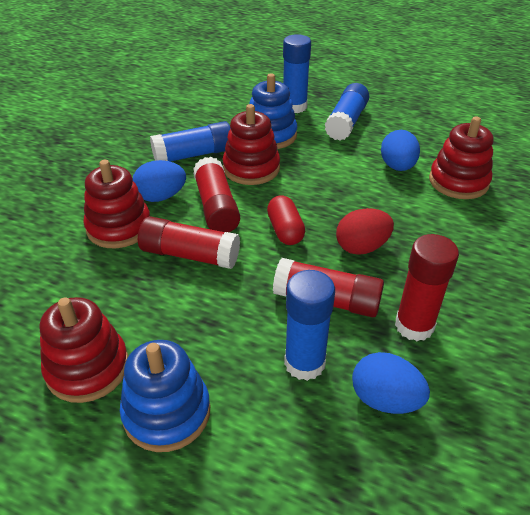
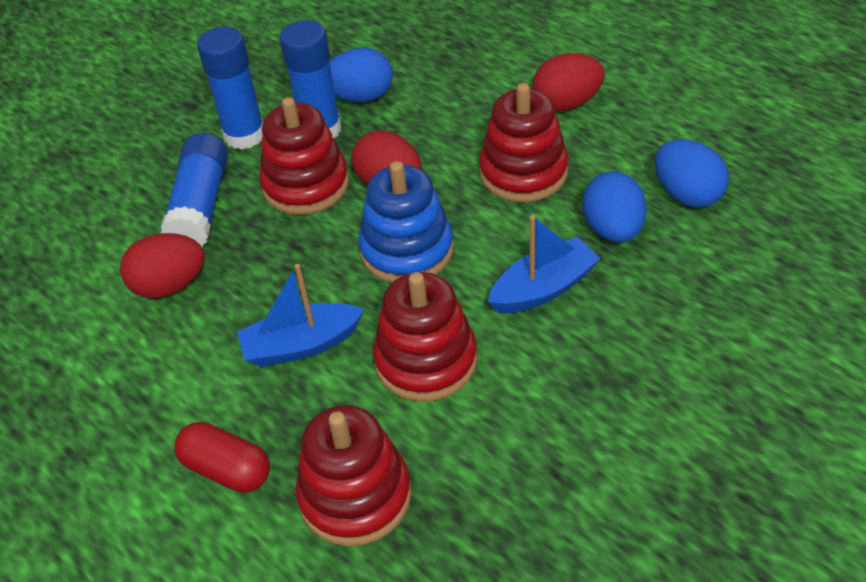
blue boat: none = 0 -> [237,264,364,367] [488,215,601,313] = 2
blue glue stick: [150,121,231,162] [283,34,311,113] [284,270,335,381] [325,83,369,141] = 4 -> [160,133,228,248] [197,26,263,149] [279,20,342,138] = 3
blue stacking toy: [120,340,210,452] [249,73,297,149] = 2 -> [358,161,454,283] = 1
red egg: [336,208,394,255] = 1 -> [120,233,205,299] [351,130,422,185] [533,53,605,111] = 3
red glue stick: [138,216,240,269] [193,157,240,232] [273,258,384,318] [395,234,459,341] = 4 -> none = 0

